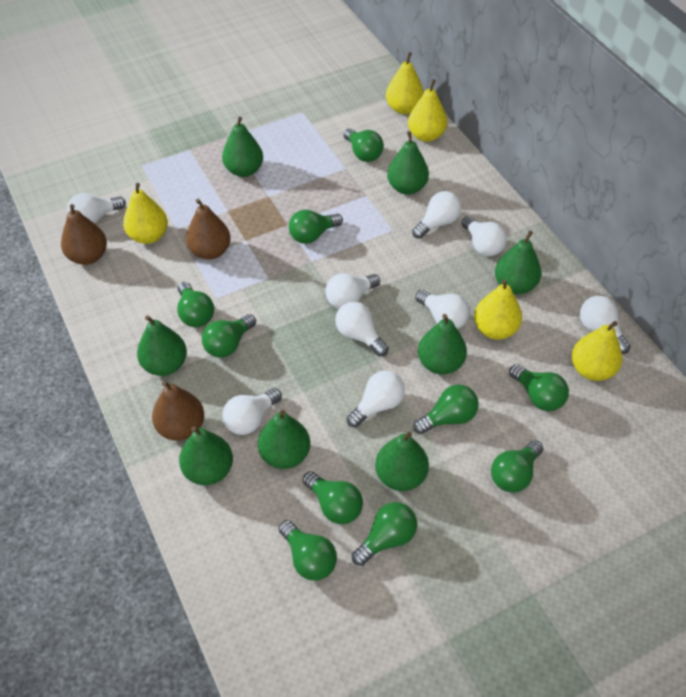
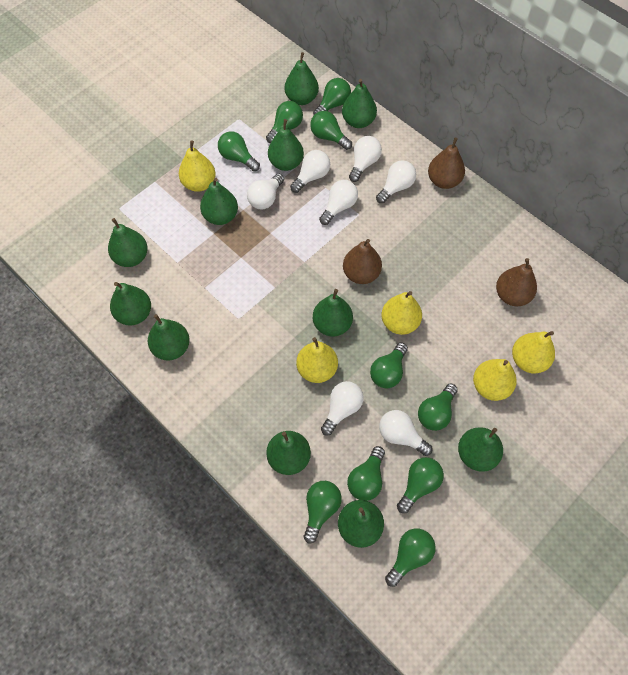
green pear: [137,315,187,376] [179,426,233,485] [222,117,263,177] [258,410,310,469] [375,432,429,491] [387,131,429,195] [418,314,467,375] [495,231,541,294] = 8 -> [108,218,148,267] [110,282,151,326] [148,314,190,361] [200,178,238,225] [266,431,311,475] [268,119,304,171] [285,52,319,105] [313,289,353,336] [338,500,384,548] [342,79,377,128] [458,427,503,472] = 11
white light bulb: [67,193,126,224] [222,388,282,435] [326,273,380,309] [335,302,389,356] [347,370,405,427] [412,191,461,239] [415,290,470,329] [461,216,507,256] [580,296,631,354] = 9 -> [247,174,284,210] [290,150,330,193] [319,180,358,225] [321,381,364,435] [349,136,382,182] [376,160,416,204] [379,410,433,456] = 7

